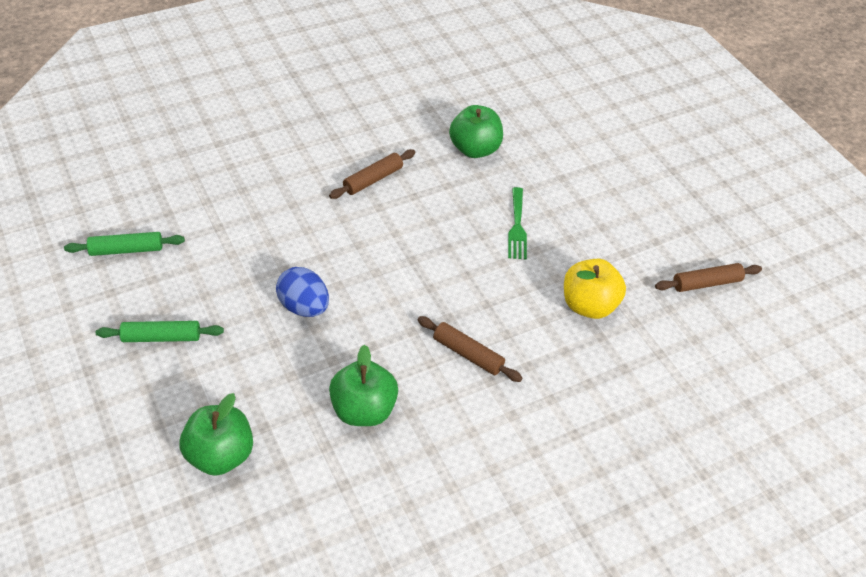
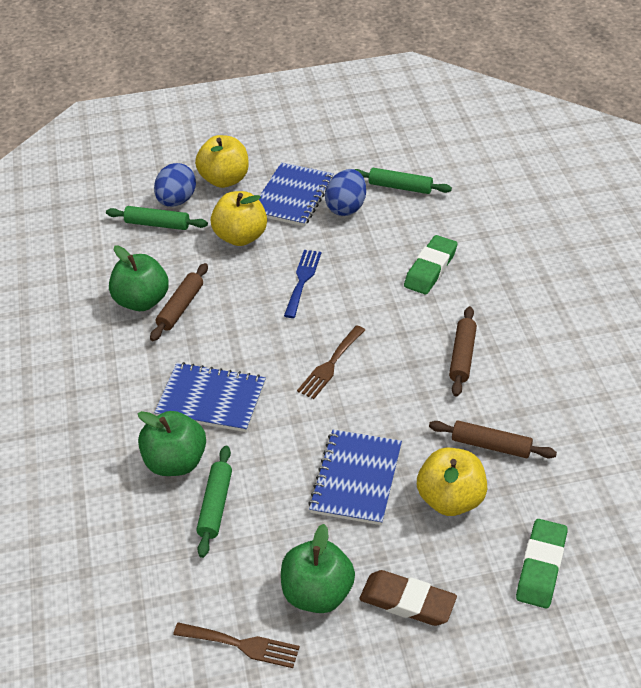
blue egg: [276,267,329,317] = 1 -> [154,163,196,207] [325,169,366,216] = 2
blue fork: none = 0 -> [284,250,321,318] = 1
blue notebook: none = 0 -> [154,362,266,432] [259,162,334,226] [308,430,402,525] = 3
brown eraser: none = 0 -> [360,570,457,626] = 1
brown fork: none = 0 -> [173,622,300,668] [297,325,365,399] = 2
green eraser: none = 0 -> [404,235,458,295] [516,519,568,608] = 2
green fork: [508,187,527,260] = 1 -> none = 0
green rolling pin: [64,232,185,256] [96,321,224,342] = 2 -> [106,206,208,230] [196,446,232,558] [354,168,452,194] = 3
yellow apple: [564,259,626,319] = 1 -> [195,135,249,188] [211,191,267,246] [417,448,487,516] = 3

